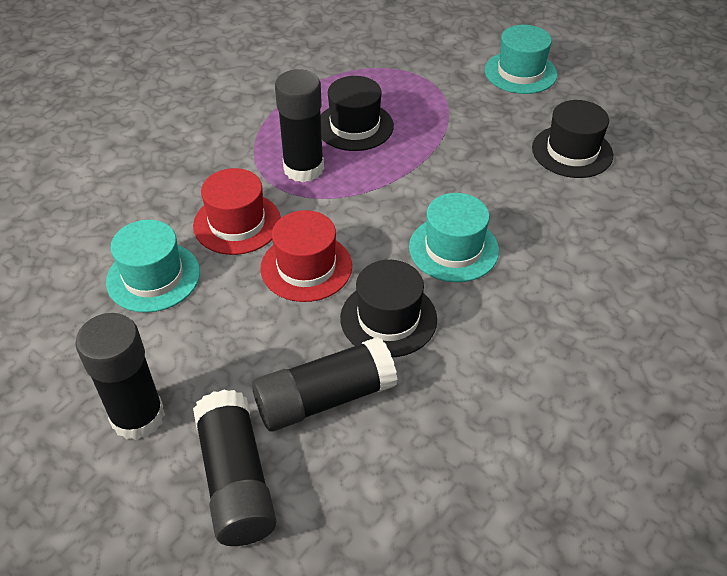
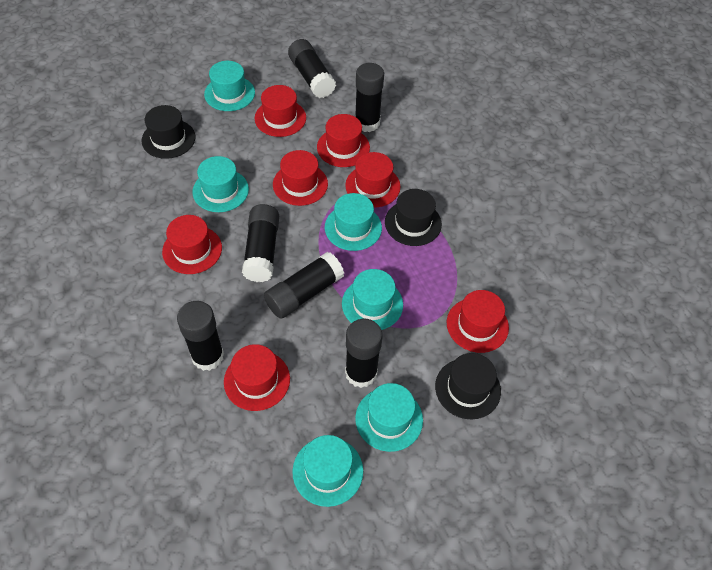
black glue stick: [75,313,165,440] [193,390,277,546] [252,337,397,431] [275,69,324,182] = 4 -> [177,301,224,371] [242,204,279,282] [264,252,344,319] [288,39,336,98] [345,319,383,388] [355,63,384,132] = 6
red hat: [193,168,281,255] [260,210,352,302] = 2 -> [162,215,222,274] [224,344,290,411] [255,85,306,137] [273,150,328,206] [317,114,370,167] [345,152,401,208] [447,290,509,353] = 7
turquoise hat: [106,220,200,313] [409,193,499,282] [485,25,557,94] = 3 -> [193,156,249,212] [204,61,255,111] [292,435,363,507] [325,193,382,251] [342,269,403,330] [355,383,423,452] = 6

